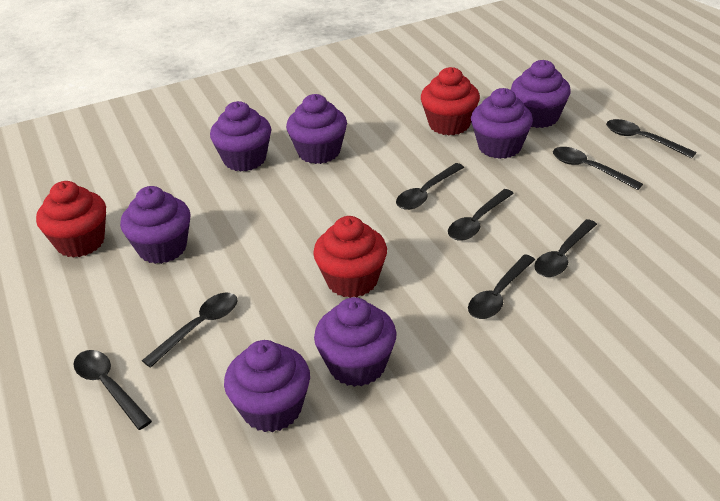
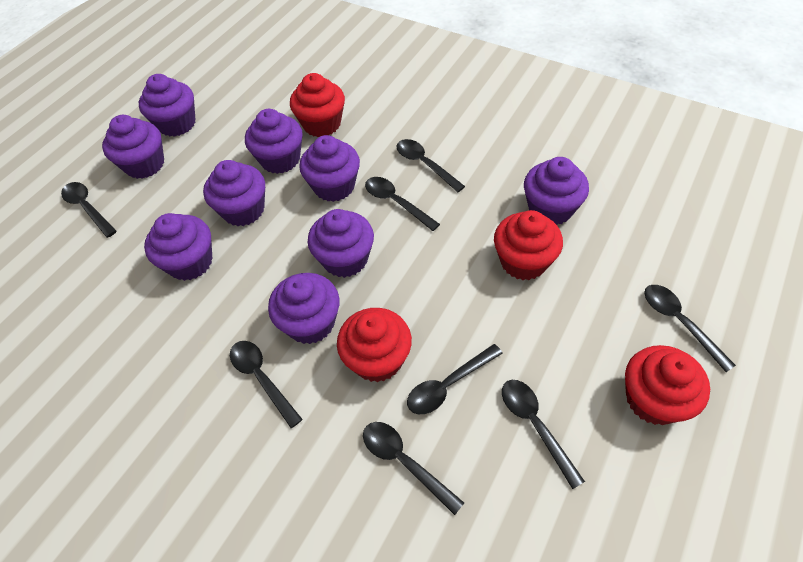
purple cupcake: [120,186,190,264] [210,101,271,172] [224,340,310,432] [286,94,347,164] [314,297,397,387] [471,88,533,159] [511,60,571,128] = 7 -> [102,115,164,179] [139,74,196,137] [144,213,212,281] [203,160,265,226] [245,109,303,174] [268,273,340,344] [299,135,360,202] [308,209,374,278] [524,157,589,225] = 9
red cupcake: [36,181,106,258] [313,216,387,298] [421,67,480,136] = 3 -> [290,73,345,137] [337,308,412,382] [494,210,563,280] [625,345,710,425] = 4

